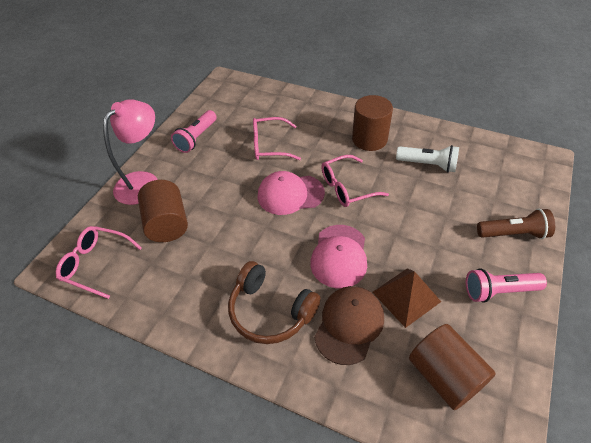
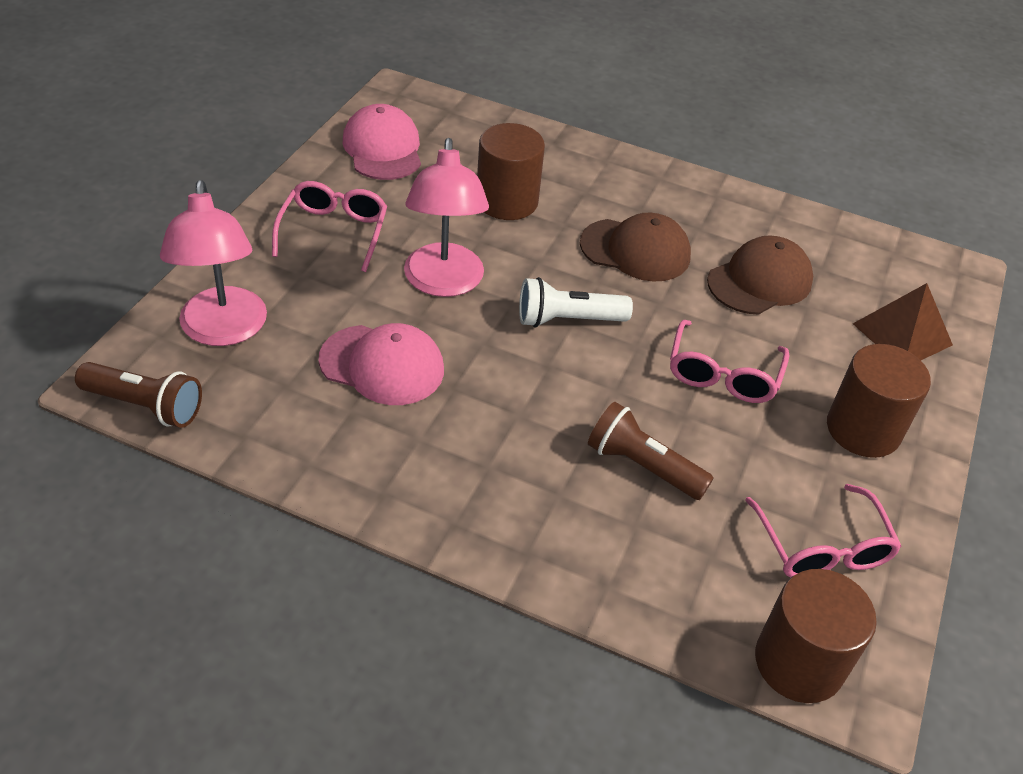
brown cap: [314,286,384,365] = 1 -> [580,213,691,282] [707,235,813,314] = 2
brown flashlight: [477,209,555,239] = 1 -> [75,362,202,428] [588,402,713,500] = 2
brown headphones: [228,261,321,344] = 1 -> none = 0
pink flashlight: [171,110,217,153] [466,268,547,303] = 2 -> none = 0
pink lamp: [103,100,158,205] = 1 -> [160,180,267,346] [404,138,489,297] = 2

